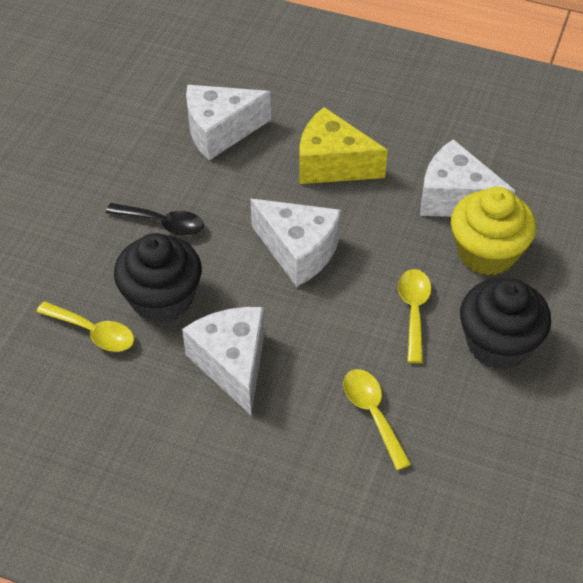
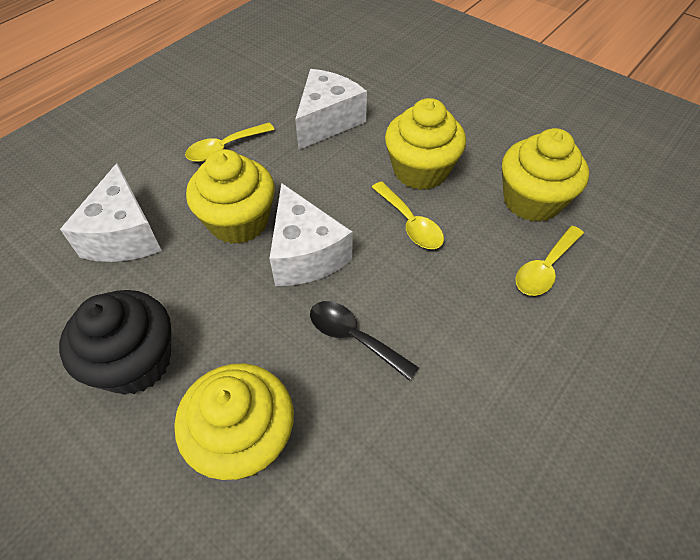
black cupcake: [114,233,202,323] [460,278,551,369] = 2 -> [59,290,172,395] = 1
white cheese: [182,307,265,415] [186,85,271,160] [250,199,341,287] [420,139,515,217] = 4 -> [60,163,162,262] [269,183,352,286] [295,69,367,150] = 3
yellow cheese: [300,107,388,184] = 1 -> none = 0
yellow cupcake: [451,187,536,275] = 1 -> [174,363,294,480] [186,149,275,244] [385,98,466,190] [502,128,589,222] = 4

